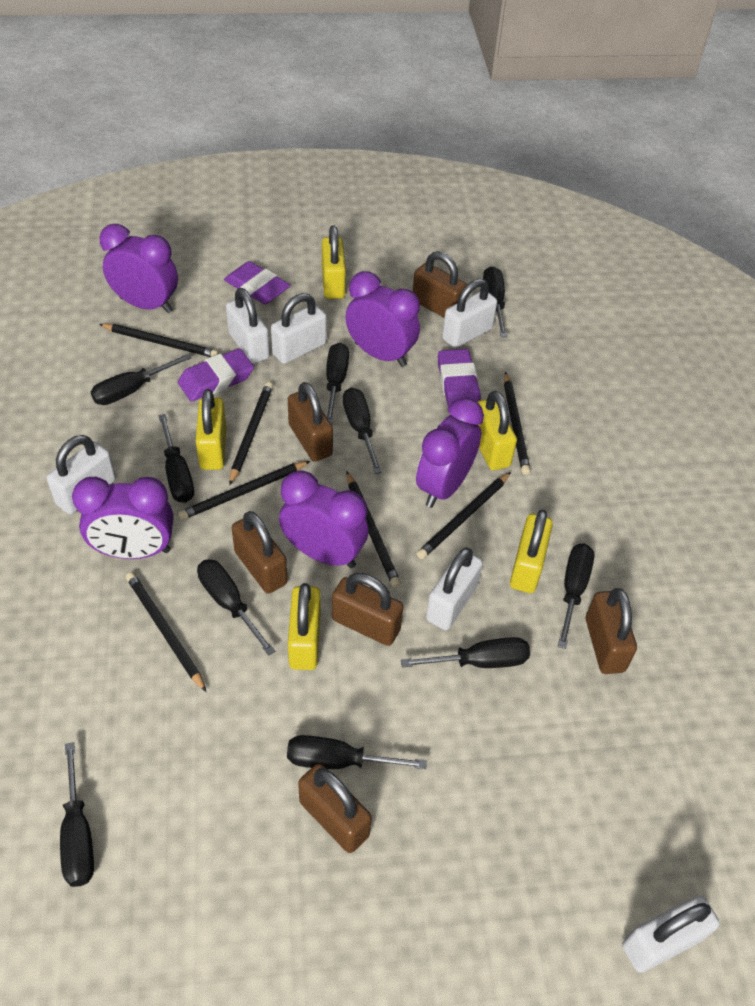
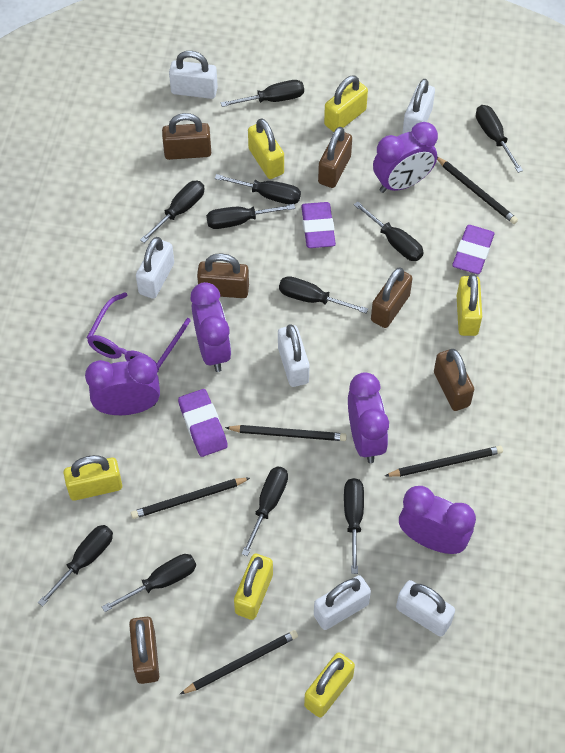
black pencil: [99,324,219,357] [126,572,206,692] [178,461,310,520] [229,382,273,485] [347,472,401,587] [417,472,511,559] [504,372,530,475] = 7 -> [131,478,250,519] [180,630,298,694] [225,425,347,441] [385,446,503,477] [437,157,518,224] = 5
black screwdriver: [60,742,94,887] [91,354,191,405] [158,414,194,503] [197,559,275,656] [287,735,427,769] [326,343,349,424] [343,388,382,474] [401,637,530,668] [483,267,507,337] [558,544,594,649] = 10 -> [38,525,113,607] [102,554,196,612] [140,181,204,243] [206,204,295,229] [215,174,301,205] [221,80,304,107] [242,467,288,556] [279,276,368,313] [344,478,364,574] [354,201,424,261] [476,105,523,173] = 11
purple glasses: none = 0 -> [87,292,191,372] = 1
yellow padlock: [196,389,227,470] [288,583,321,670] [322,225,346,299] [477,391,517,470] [510,510,553,593] = 5 -> [64,455,122,501] [234,554,273,620] [248,118,284,179] [304,652,355,718] [324,75,368,132] [457,274,482,336] = 6

